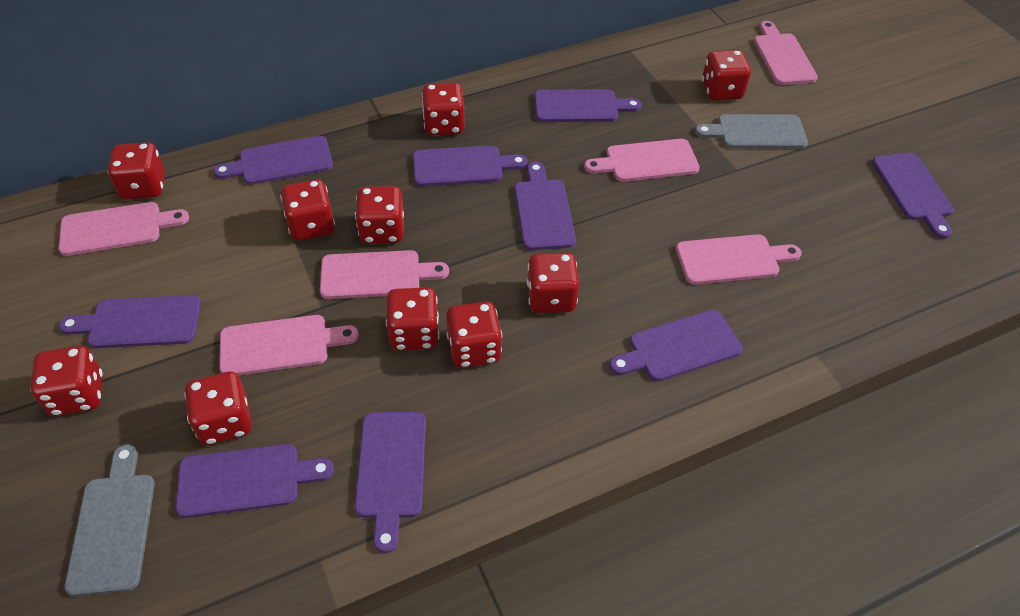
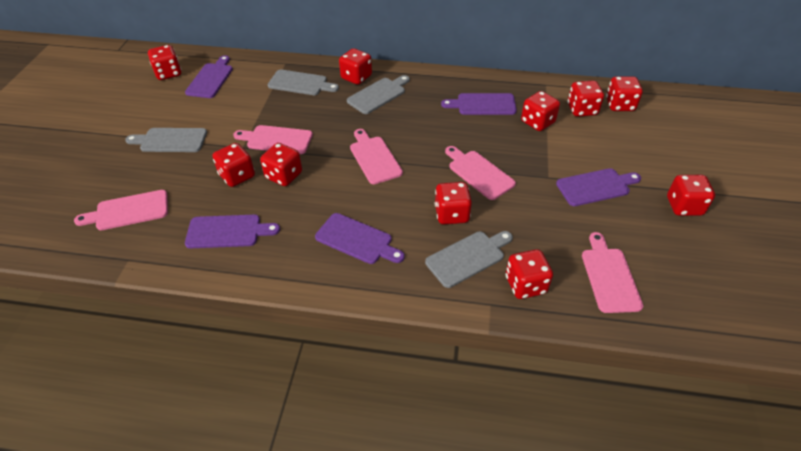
grey cutting board: [65,444,155,597] [695,114,808,149] = 2 -> [125,128,207,152] [268,69,339,95] [347,75,410,114] [425,231,513,288] = 4
pink cutting board: [59,202,189,256] [219,315,359,376] [320,250,449,299] [584,139,700,182] [676,234,802,285] [754,21,818,85] = 6 -> [74,190,168,230] [233,125,313,154] [350,129,403,184] [445,146,516,200] [582,232,643,313] = 5
purple cutting board: [59,295,201,348] [175,444,334,518] [213,136,333,185] [355,412,426,553] [413,145,528,186] [514,162,576,250] [534,89,642,122] [609,310,743,381] [872,153,954,239] = 9 -> [185,55,233,98] [185,215,280,248] [315,213,405,264] [441,93,517,115] [556,168,641,206] = 5

